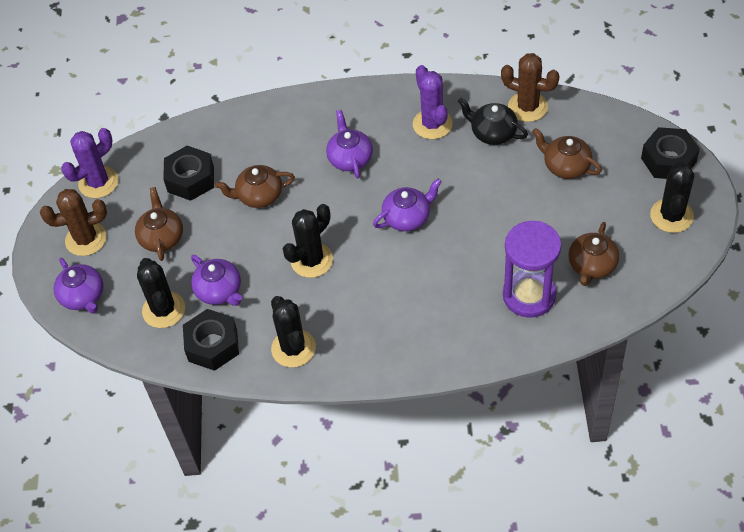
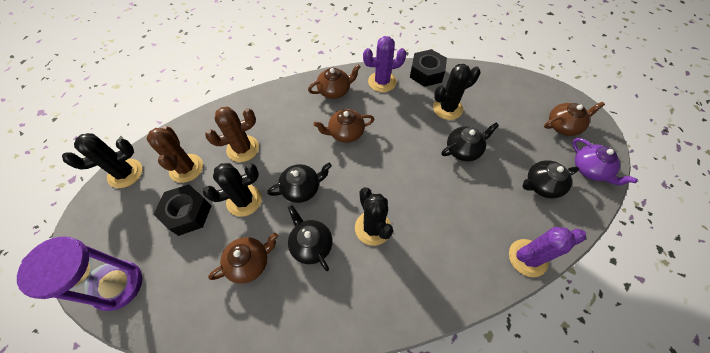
black nut: [163,146,214,201] [183,309,239,371] [641,127,700,179] = 3 -> [153,184,211,236] [410,49,447,87] = 2
black teapot: [458,98,528,145] = 1 -> [267,163,332,203] [288,205,333,271] [441,123,499,161] [523,160,579,199] = 4
purple teapot: [53,258,104,314] [191,255,242,306] [326,110,373,179] [373,179,442,231] = 4 -> [572,138,638,185] = 1

